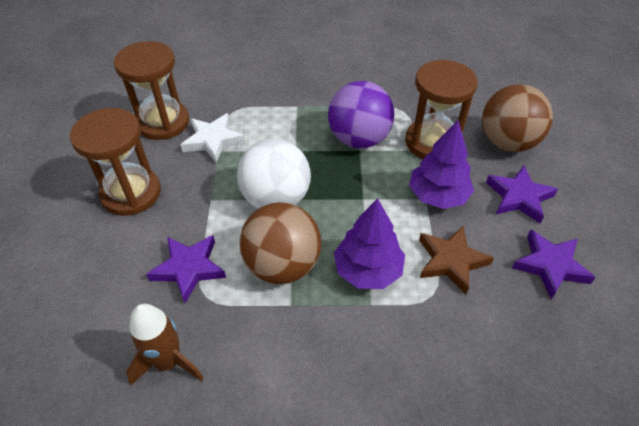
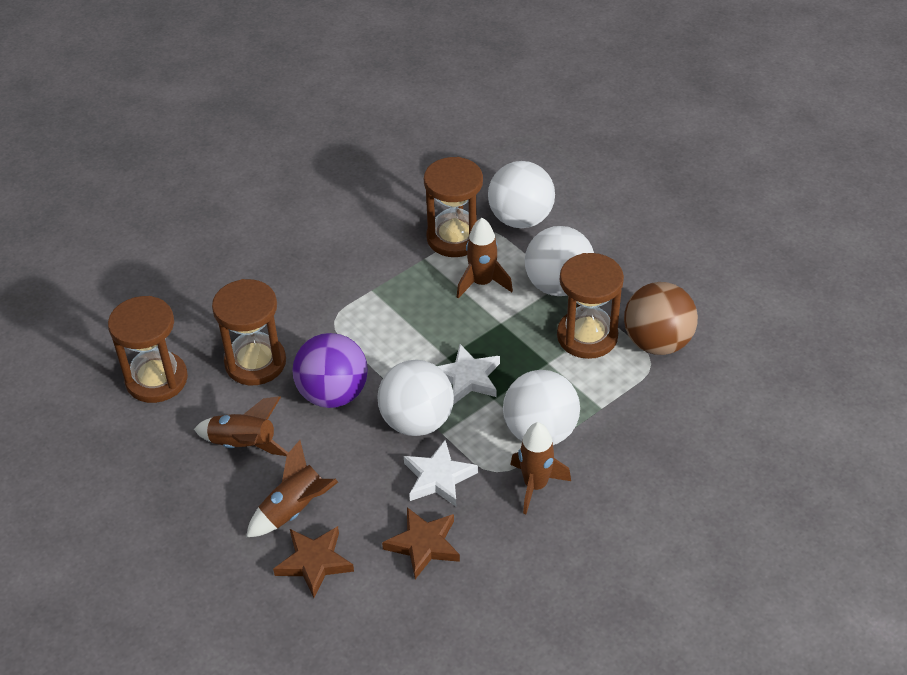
brown ball: [239,202,321,284] [482,84,553,152] = 2 -> [624,282,698,355] = 1
brown hourglass: [70,108,161,216] [114,41,189,140] [405,59,478,159] = 3 -> [108,296,188,403] [212,279,286,385] [424,157,483,257] [557,253,624,359] = 4
brown rocket: [126,304,204,385] = 1 -> [194,396,288,456] [246,440,338,537] [457,218,513,298] [510,422,571,514] = 4
brown star: [419,226,494,294] = 1 -> [273,526,354,598] [382,507,460,579] = 2
purple star: [146,235,226,303] [486,166,558,223] [512,230,596,299] = 3 -> none = 0
purple tree: [334,198,405,289] [409,120,474,209] = 2 -> none = 0
white ball: [237,138,311,209] = 1 -> [377,360,454,436] [488,161,555,228] [503,370,580,445] [525,226,594,296] = 4
white star: [181,113,245,163] = 1 -> [404,440,478,506] [437,344,500,405] = 2

